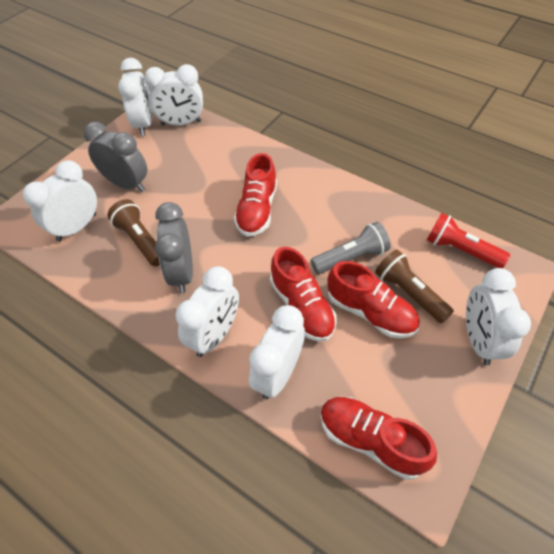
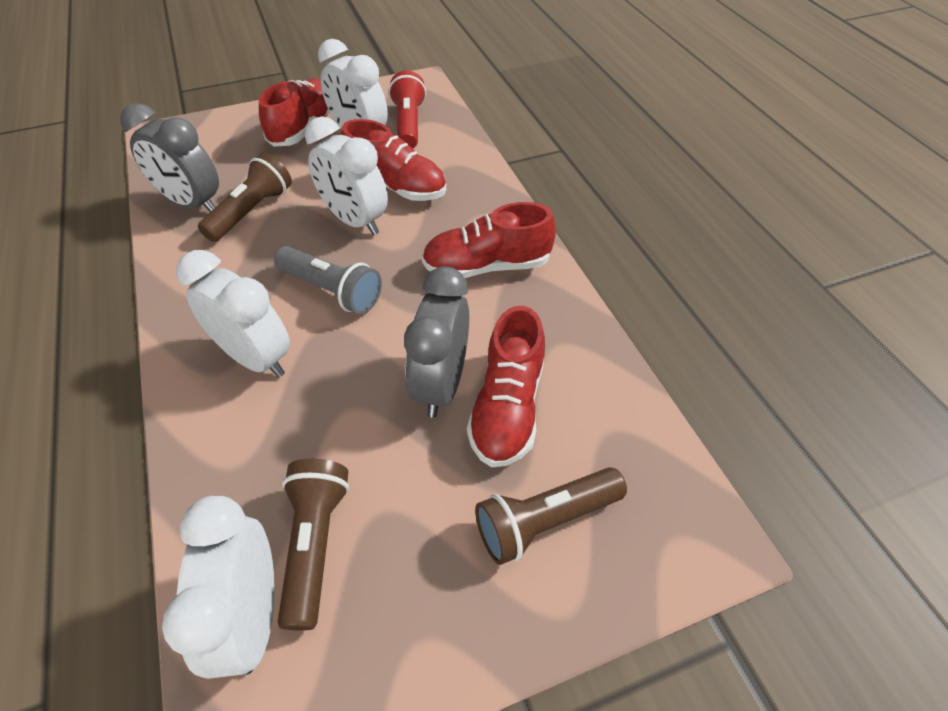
brown flashlight: [107,199,160,266] [375,250,454,323] = 2 -> [198,153,292,242] [278,459,349,630] [475,467,627,565] = 3
white clock: [23,160,97,242] [118,58,152,136] [144,64,203,126] [175,266,239,357] [249,305,305,399] [466,268,531,365] = 6 -> [162,496,274,679] [176,250,290,378] [305,116,388,235] [318,39,388,130] = 4

